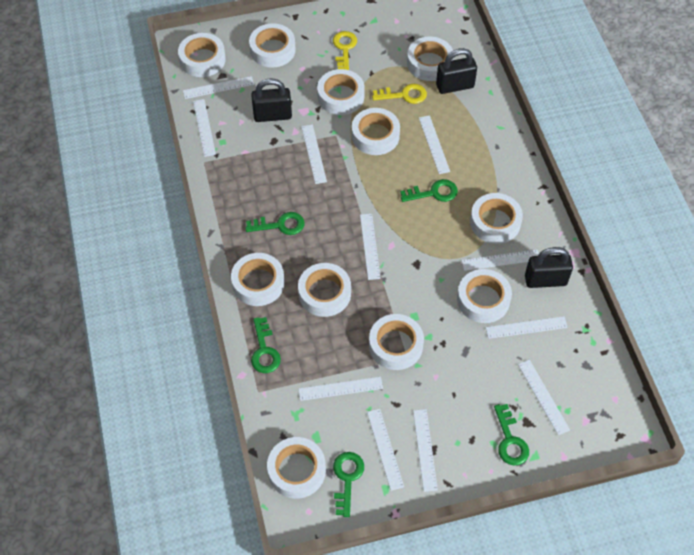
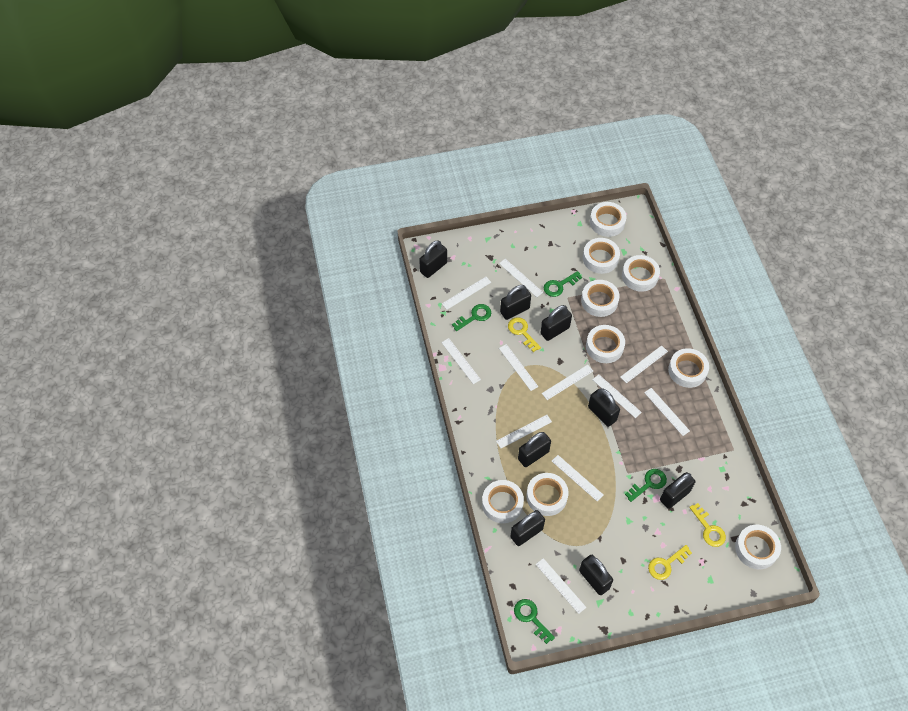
black padlock: [251,78,292,122] [436,48,477,94] [525,247,573,288] = 3 -> [419,240,447,278] [500,285,531,320] [510,510,545,546] [518,432,551,467] [541,305,572,341] [579,555,613,595] [588,388,620,427] [660,472,695,509] = 8
green key: [245,212,305,235] [251,317,281,373] [333,452,364,517] [400,179,458,202] [494,404,529,465] = 5 -> [452,304,491,331] [514,599,555,644] [544,271,582,297] [625,469,667,502] = 4
white tape: [178,33,226,77] [231,253,285,306] [249,23,296,68] [267,437,326,499] [298,263,351,317] [317,69,365,115] [352,108,400,155] [369,314,424,370] [407,37,454,81] [457,269,512,323] [470,193,523,244] = 11 -> [482,480,524,523] [526,473,569,516] [581,280,620,317] [583,238,620,274] [586,325,625,363] [590,202,626,237] [622,255,660,292] [668,348,709,388] [735,525,781,570] = 9
yellow key: [333,31,357,70] [372,84,427,104] = 2 -> [508,317,541,352] [648,545,692,580] [689,503,726,547] = 3

